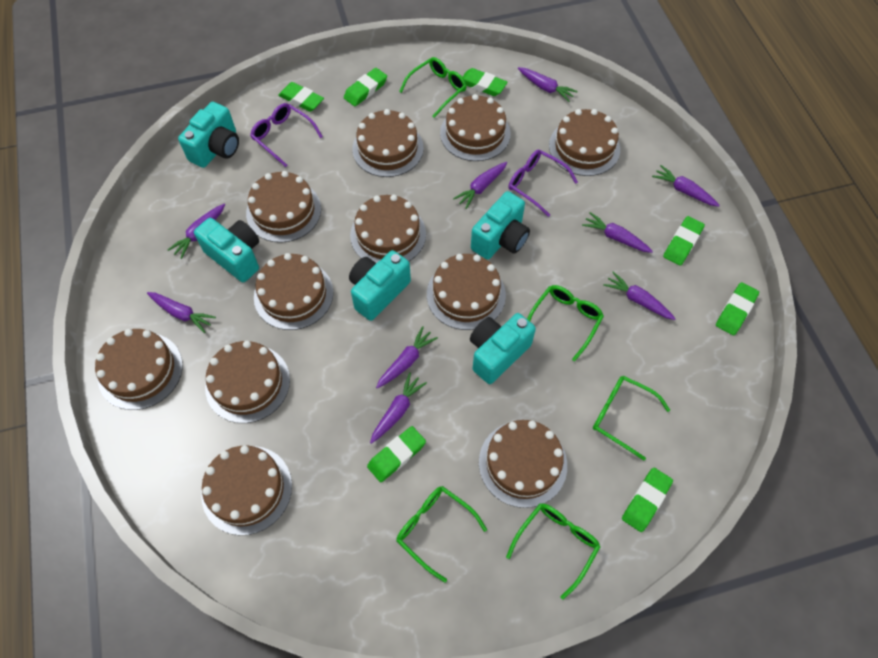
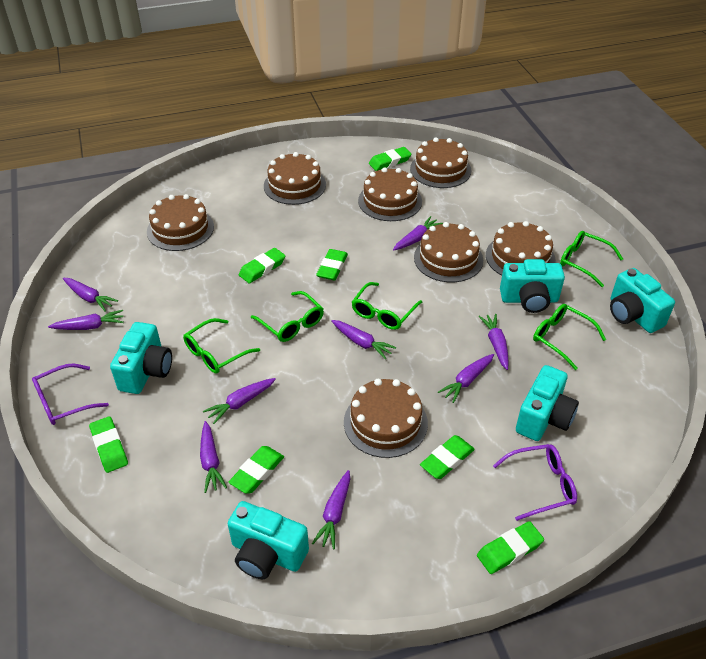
brown cake: [95,329,183,410] [201,446,292,535] [205,341,290,423] [246,171,321,243] [254,253,333,330] [350,194,426,263] [352,109,424,177] [427,254,506,330] [440,94,511,161] [479,420,567,508] [549,109,620,176] = 11 -> [147,194,214,251] [264,152,326,205] [344,379,428,458] [358,167,422,221] [410,137,472,188] [414,222,483,282] [486,221,556,276] = 7

